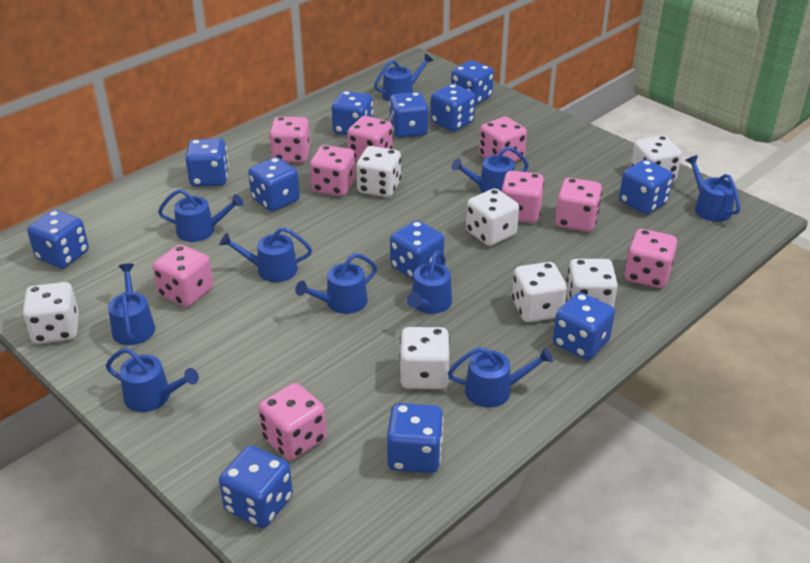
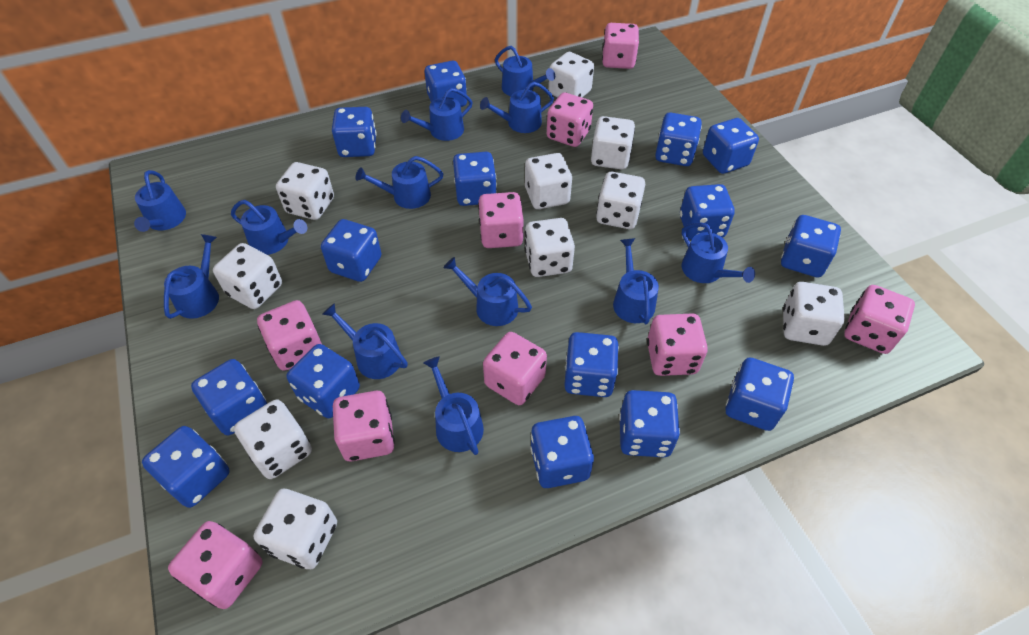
blue dice: [27,210,89,268] [185,138,229,187] [219,445,293,528] [248,157,300,212] [332,91,373,135] [387,403,444,473] [389,92,428,138] [390,220,444,279] [431,84,475,132] [451,60,494,106] [553,292,615,360] [619,159,673,214] = 12 -> [142,426,230,508] [191,359,267,435] [286,344,360,418] [321,219,381,282] [332,107,377,157] [425,61,467,107] [453,152,497,206] [530,416,594,488] [564,332,619,397] [619,390,680,457] [655,112,702,166] [680,184,735,240] [703,118,759,174] [726,358,794,431] [781,215,841,278] = 15
blue watering can: [106,348,199,412] [108,263,155,345] [158,189,243,242] [220,227,312,282] [295,253,377,314] [374,54,434,101] [407,251,452,314] [448,347,553,408] [452,146,529,193] [685,155,740,222] = 10 -> [134,170,186,232] [164,234,219,319] [231,200,307,255] [322,303,408,379] [355,156,443,209] [401,88,473,141] [424,356,484,455] [444,257,532,326] [480,82,554,133] [495,46,555,96] [613,238,659,324] [682,223,755,283] = 12
white dice: [22,282,79,344] [356,146,401,197] [399,327,450,389] [466,188,519,246] [512,262,567,322] [566,259,618,308] [630,135,682,182] = 7 -> [213,243,282,309] [234,400,312,479] [254,489,337,569] [276,162,334,220] [525,153,572,209] [525,218,575,277] [548,52,594,98] [591,116,635,170] [596,172,645,229] [783,282,845,346] = 10

